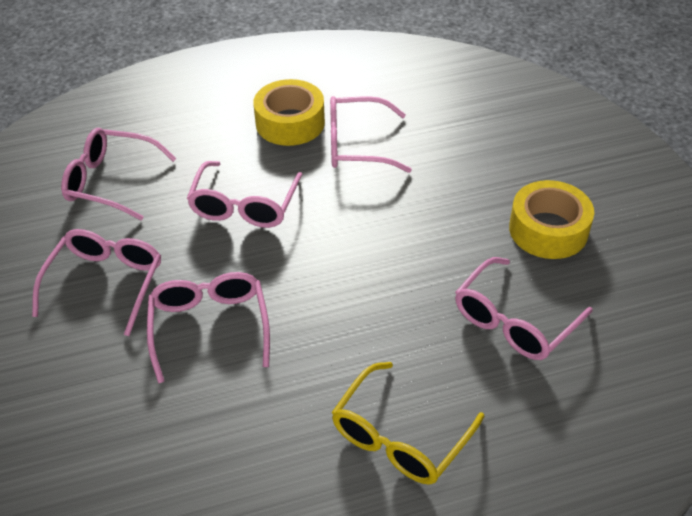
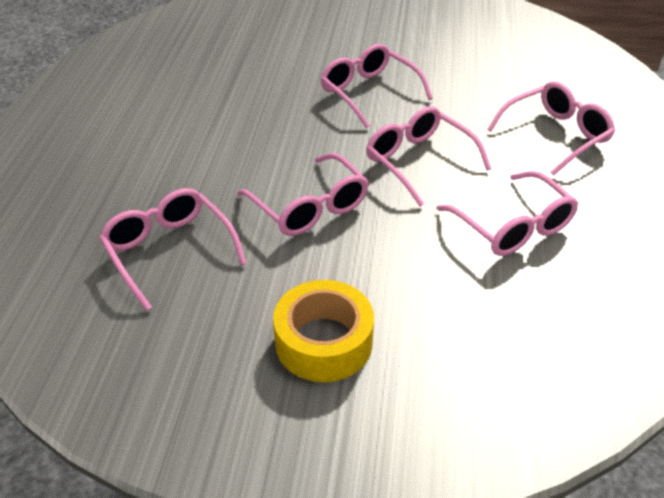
yellow glasses: [331,362,484,484] = 1 -> none = 0
yellow tape: [253,79,325,146] [509,180,594,259] = 2 -> [273,280,374,382] = 1

